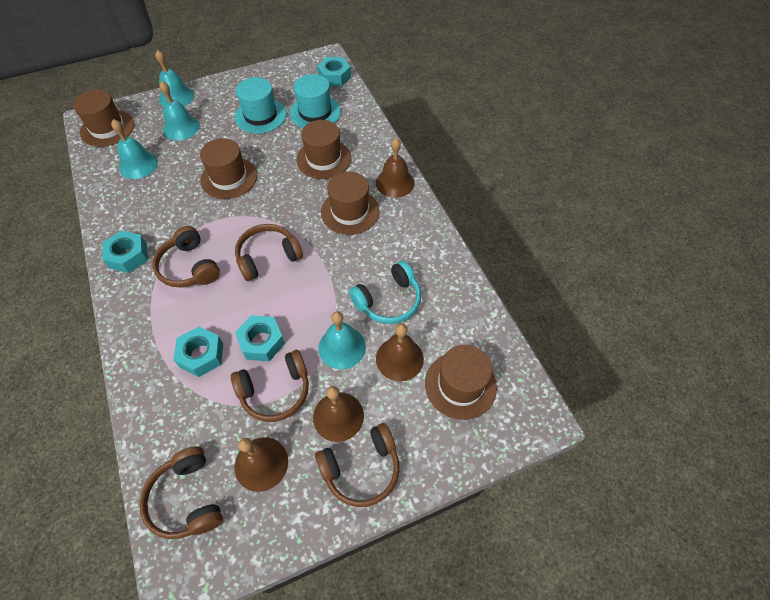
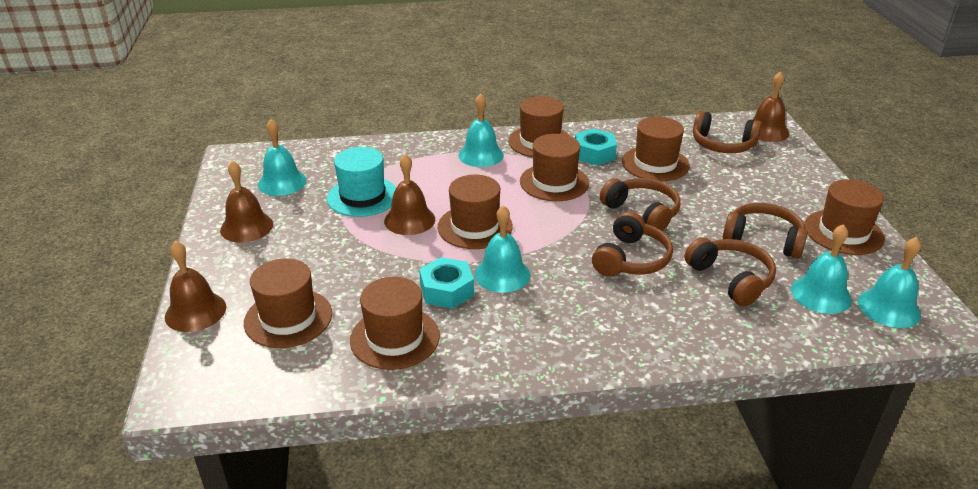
brown hat: [73,90,134,147] [200,138,257,199] [297,120,351,179] [321,172,380,235] [425,345,497,420] = 5 -> [244,258,332,348] [350,277,440,370] [437,175,513,249] [508,96,570,157] [520,134,589,201] [622,116,690,181] [804,179,885,255] = 7
turquoise bell: [111,119,158,179] [155,50,194,107] [159,81,200,141] [319,311,366,369] = 4 -> [258,119,307,196] [459,94,504,167] [475,205,530,293] [791,224,852,314] [858,237,921,328] = 5
turquoise hat: [235,77,287,133] [290,74,341,128] = 2 -> [327,147,396,217] = 1
turquoise headphones: [349,261,421,324] = 1 -> none = 0
turquoise nut: [102,230,148,273] [173,326,223,377] [235,315,285,361] [317,57,351,86] = 4 -> [419,257,474,309] [575,128,617,165] = 2

